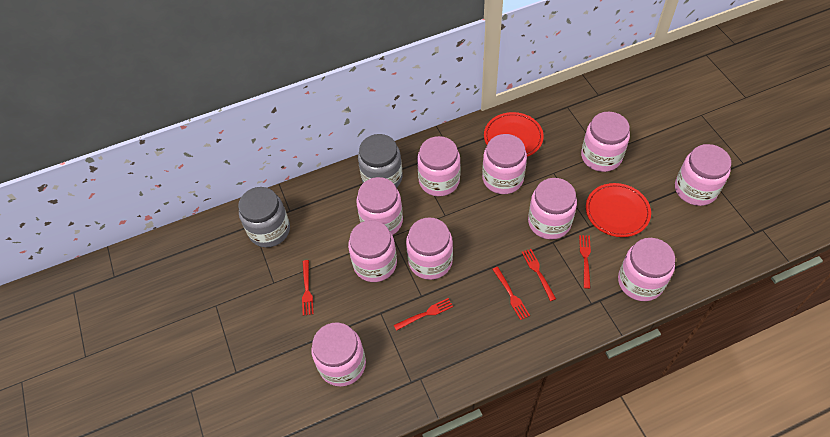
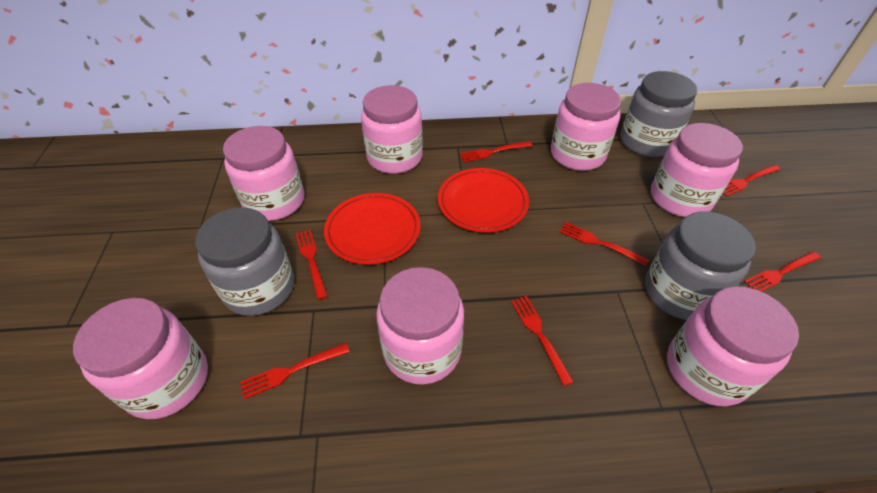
grey jar: [238,187,290,247] [358,134,403,188] = 2 -> [195,207,294,316] [621,71,697,157] [645,212,756,320] = 3
pink jar: [311,322,366,387] [348,220,397,282] [356,177,403,235] [406,217,453,280] [417,136,461,196] [482,134,527,194] [528,178,577,240] [581,112,630,172] [618,238,675,301] [675,144,731,206] = 10 -> [73,298,208,419] [223,126,304,221] [361,85,423,174] [376,267,464,385] [551,83,621,171] [651,123,743,217] [667,286,799,406] = 7
red fork: [302,260,314,316] [394,298,453,331] [492,267,530,320] [522,249,556,301] [579,235,591,289] = 5 -> [240,343,350,399] [295,229,328,300] [460,141,532,162] [511,296,574,386] [559,222,649,266] [723,165,780,197] [744,252,821,292] = 7

